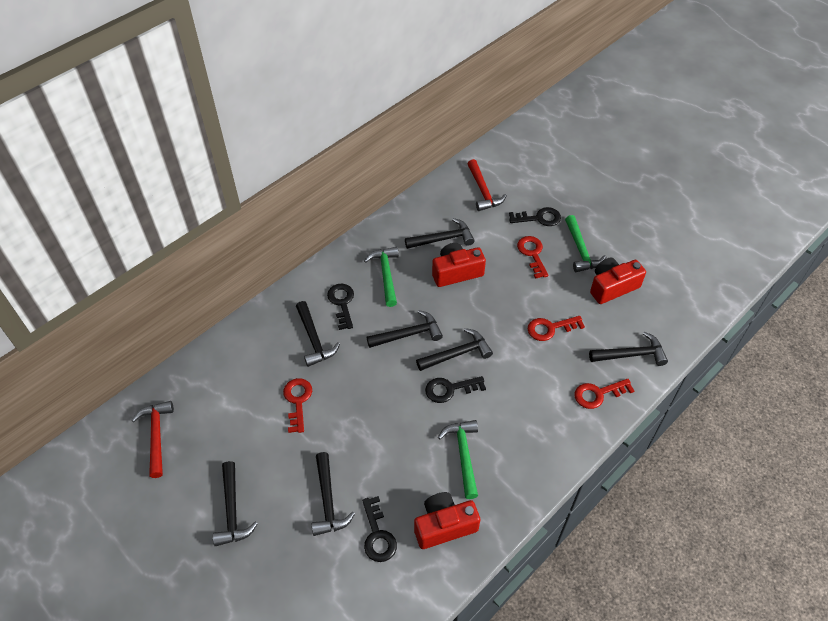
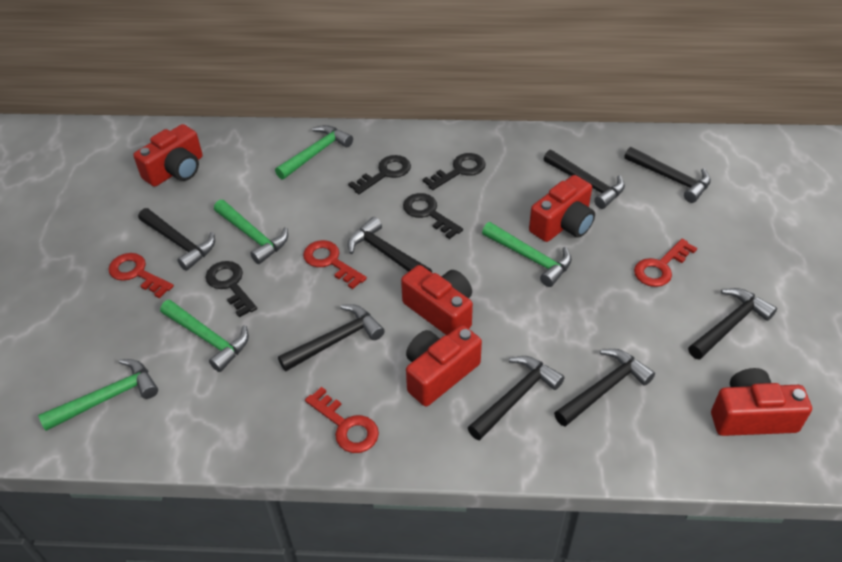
black hammer: [213,461,258,546] [296,301,340,367] [312,452,355,536] [367,310,443,348] [405,218,475,249] [416,328,493,371] [589,332,668,366] = 7 -> [138,208,215,271] [278,304,385,371] [348,217,432,272] [468,356,565,440] [544,150,625,209] [554,349,655,427] [624,147,711,203] [688,288,777,360] = 8
green hammer: [364,247,399,307] [438,420,478,499] [565,215,606,272] = 3 -> [38,359,158,431] [160,300,249,372] [214,200,288,264] [275,125,353,180] [482,222,572,287] = 5
red camera: [414,492,480,549] [432,243,486,287] [590,257,646,304] = 3 -> [133,124,203,187] [401,265,473,335] [406,325,482,406] [529,175,595,242] [711,368,812,436] = 5
red hammer: [132,401,174,478] [468,159,507,211] = 2 -> none = 0

